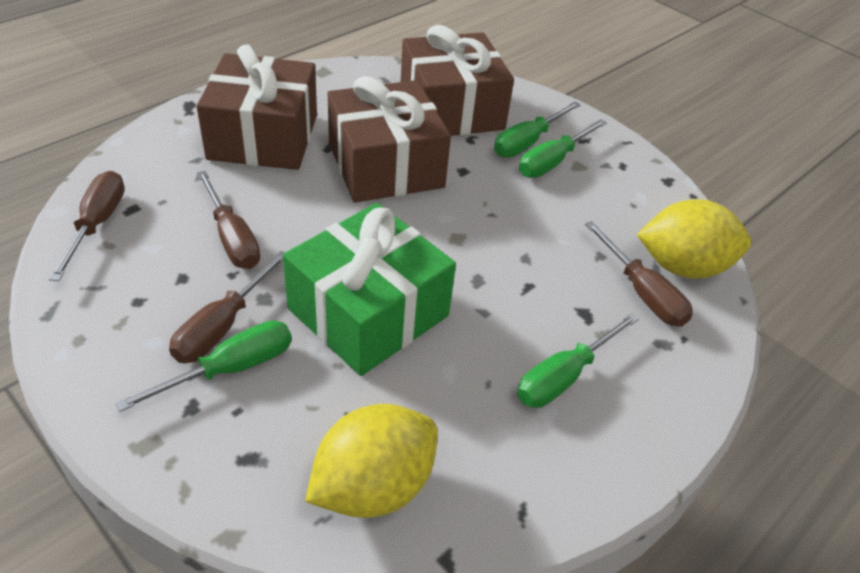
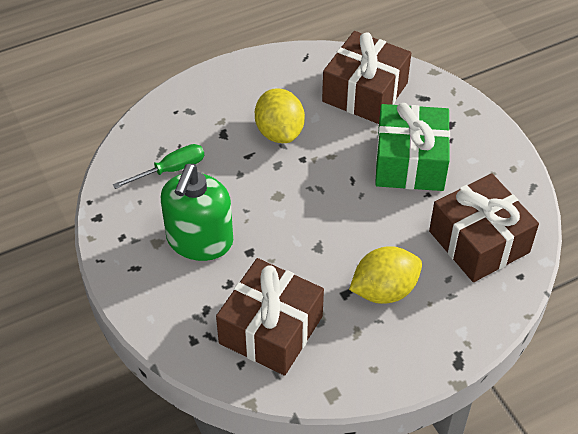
brown screwdriver: [49,171,125,281] [169,251,285,363] [197,171,260,269] [585,221,693,327] = 4 -> none = 0
green screwdriver: [115,320,292,412] [494,101,581,157] [517,313,639,408] [519,119,607,178] = 4 -> [113,144,204,189] = 1
green soap dispenser: none = 0 -> [161,164,233,261] = 1

